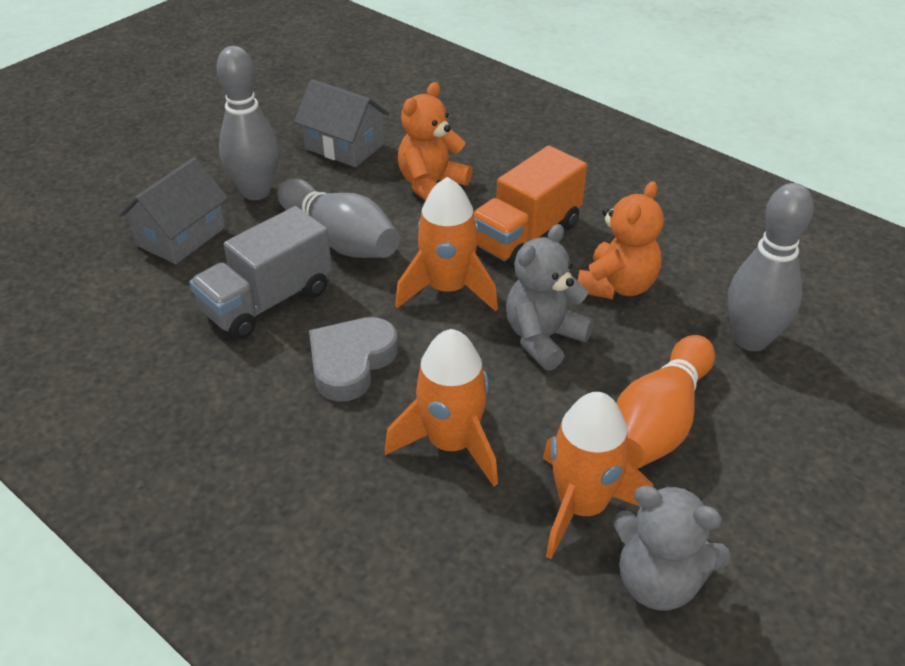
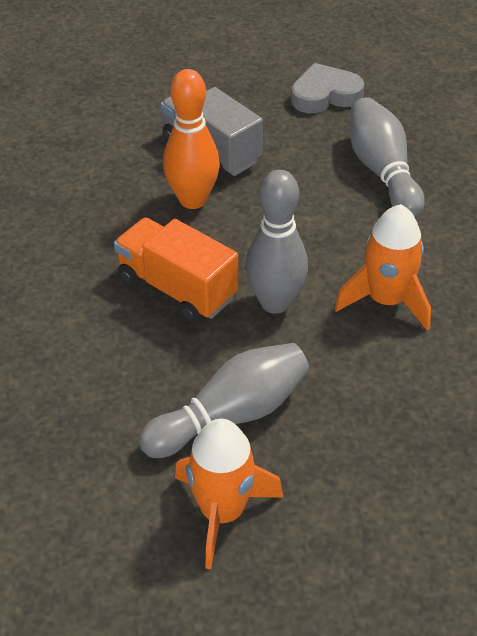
grey house: [119,157,228,264] [294,79,390,167] = 2 -> none = 0
grey teddy bear: [506,224,594,371] [613,485,731,610] = 2 -> none = 0
orange rocket: [385,329,498,486] [395,177,498,311] [543,392,654,559] = 3 -> [175,419,284,569] [334,204,431,331] = 2
orange teddy bear: [398,82,472,201] [578,181,664,299] = 2 -> none = 0

